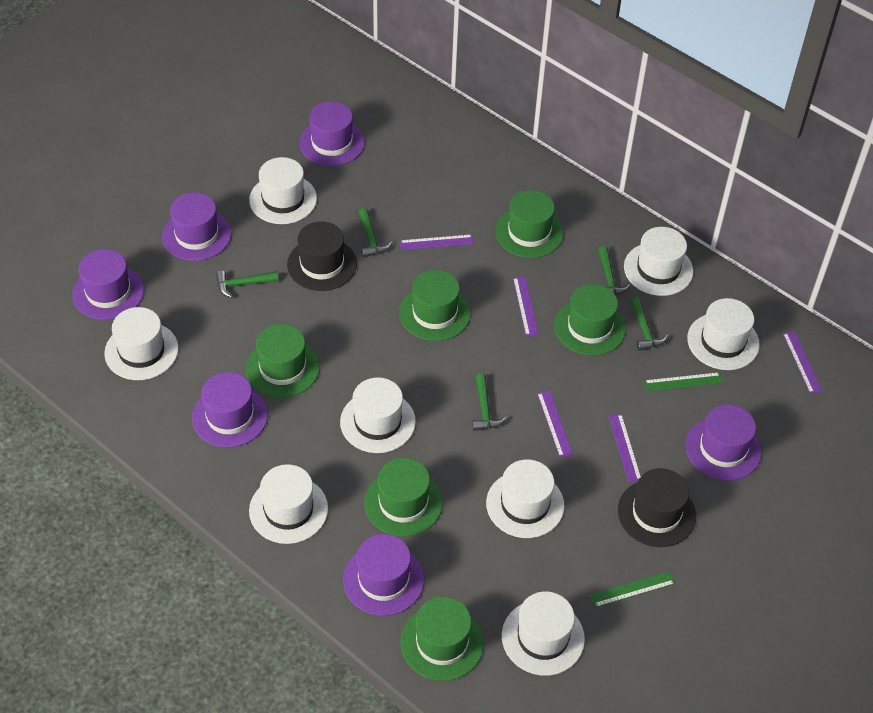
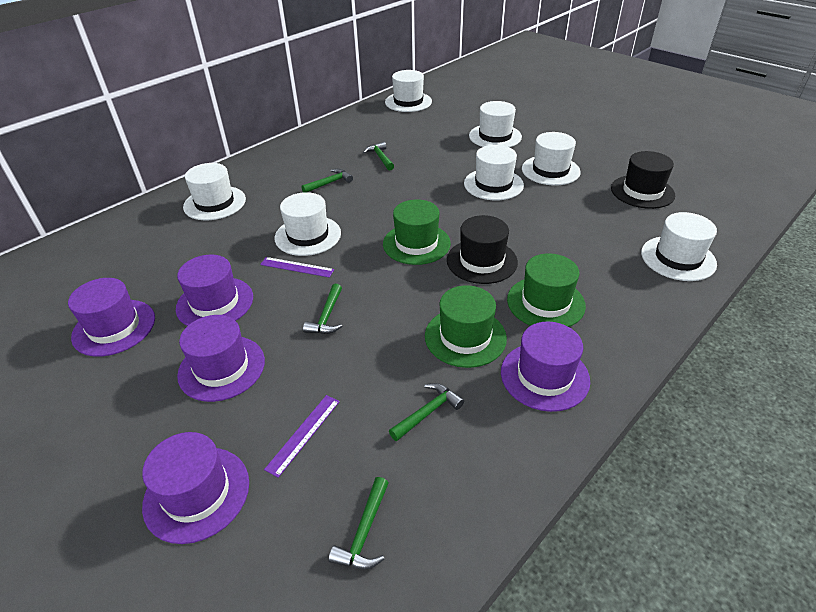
green hat: [246,324,320,398] [364,458,443,537] [399,270,471,341] [400,596,484,681] [495,190,564,258] [554,284,626,356] = 6 -> [383,199,451,265] [425,285,507,368] [507,253,586,327] = 3
green ruler: [590,571,675,608] [644,372,723,391] = 2 -> none = 0
purple hat: [72,249,144,320] [162,192,232,261] [192,372,268,448] [299,101,365,166] [343,534,424,616] [685,404,762,481] = 6 -> [68,278,155,357] [142,432,249,544] [176,255,253,326] [177,315,265,402] [501,322,590,412] = 5
purple ruler: [400,234,474,250] [513,276,539,336] [537,391,573,458] [608,414,641,482] [783,331,823,394] = 5 -> [260,257,334,278] [264,395,340,478] = 2
white hat: [104,307,179,380] [249,157,317,224] [249,464,328,544] [340,377,416,453] [486,459,564,538] [502,591,585,676] [624,227,694,296] [687,298,760,370] = 8 -> [183,163,246,220] [275,192,341,256] [385,70,432,112] [464,145,524,200] [469,101,522,147] [522,132,581,186] [641,212,717,281] = 7

